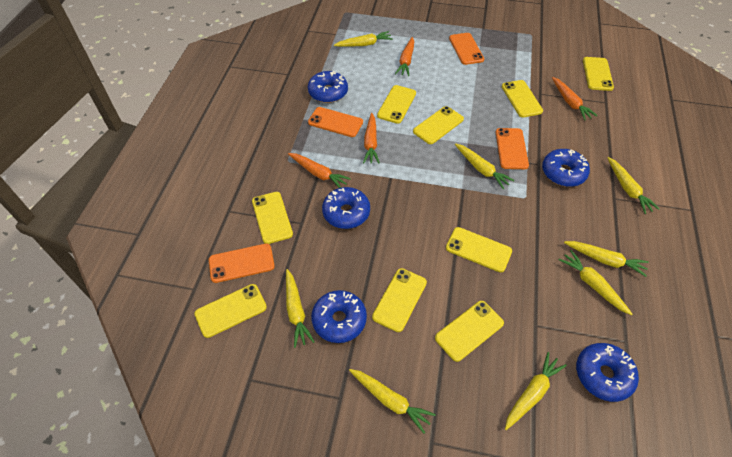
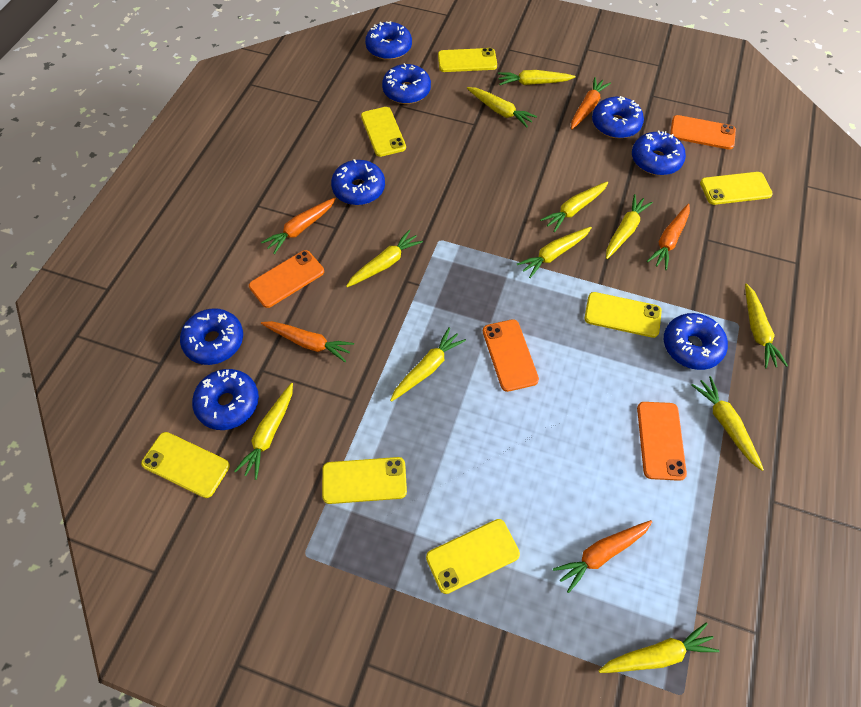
blue donut: [308,71,348,103] [311,290,367,343] [322,187,370,229] [542,149,590,187] [576,343,639,402] = 5 -> [180,308,243,365] [192,369,259,430] [331,159,385,205] [365,21,412,60] [382,63,431,104] [592,96,644,138] [632,130,686,175] [664,313,728,370] = 8
orange carrot: [288,153,351,188] [363,113,380,164] [395,37,414,76] [552,77,597,120] = 4 -> [261,198,336,254] [261,321,354,362] [553,520,652,593] [571,77,611,130] [647,204,690,270] = 5
yellow carrot: [286,269,315,348] [334,31,393,47] [349,369,436,434] [455,143,514,189] [505,352,567,430] [559,250,632,315] [564,241,649,277] [608,157,660,214] = 8 -> [234,383,293,480] [346,230,423,287] [390,327,466,402] [467,87,537,127] [498,70,576,85] [516,227,592,278] [540,181,608,232] [599,623,720,673] [606,194,653,259] [691,376,764,471] [745,284,788,368] = 11
yellow phone: [194,284,267,338] [252,192,293,244] [372,268,427,332] [377,85,416,124] [413,106,464,144] [435,301,504,362] [446,227,512,272] [502,80,543,117] [583,57,614,91] = 9 -> [141,432,230,498] [322,457,407,504] [361,107,406,157] [426,519,520,594] [438,48,497,72] [585,292,662,338] [700,172,773,205] = 7

